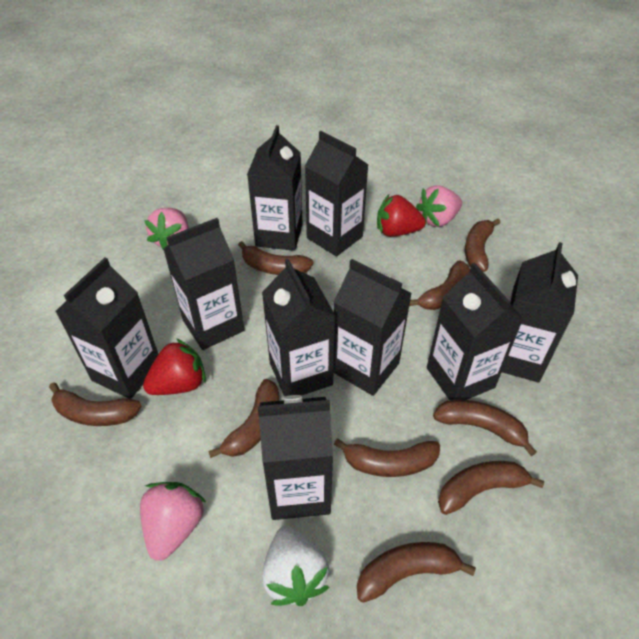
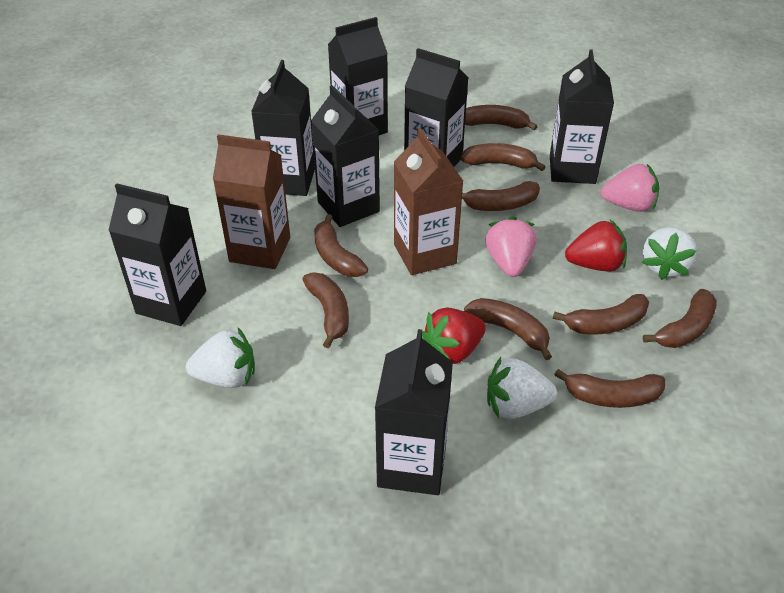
black carton: [55,257,158,399] [163,218,244,350] [247,125,303,251] [258,395,333,520] [262,259,336,397] [305,131,368,256] [334,259,412,396] [427,263,524,400] [502,242,578,382] = 9 -> [108,183,206,326] [251,60,315,196] [311,85,380,227] [328,17,388,135] [375,329,453,495] [404,48,468,167] [550,49,614,184] = 7
brown carton: none = 0 -> [213,134,290,269] [394,128,463,275] = 2
pink strawberry: [140,482,206,561] [144,208,189,250] [416,185,462,227] = 3 -> [485,216,537,277] [601,164,659,212] = 2
white strawberry: [262,526,329,606] = 1 -> [186,328,255,388] [487,357,557,419] [642,227,697,280] = 3

